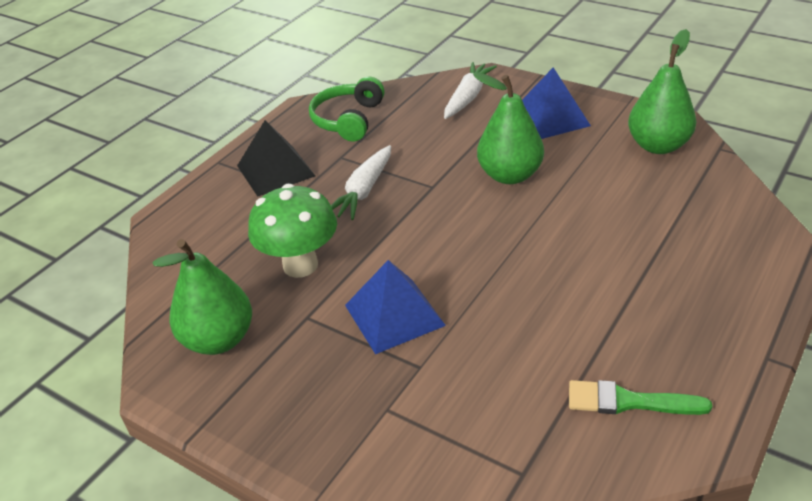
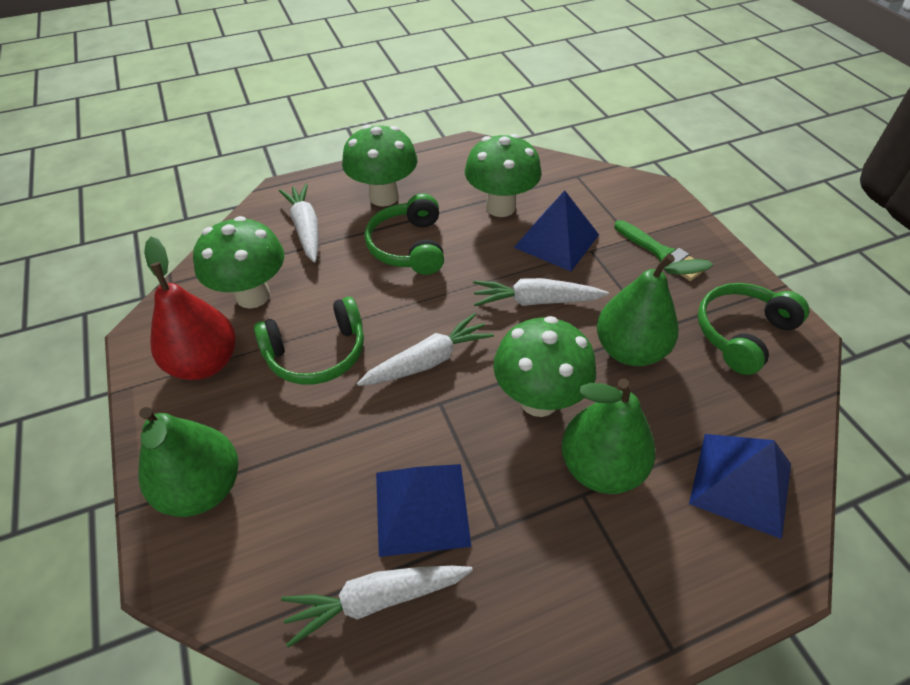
black pyramid: [237,120,315,197] = 1 -> none = 0
blue pyramid: [345,260,446,354] [522,67,591,139] = 2 -> [376,464,471,557] [514,191,599,271] [689,434,791,539] = 3
green headphones: [309,76,385,142] = 1 -> [254,296,364,385] [364,193,444,275] [698,283,809,375] = 3
green mushroom: [248,184,337,278] = 1 -> [193,216,284,309] [342,125,417,206] [465,134,542,217] [493,316,596,417] = 4
red pear: none = 0 -> [144,237,236,380] = 1
white carrot: [331,145,391,220] [444,62,497,119] = 2 -> [279,184,319,263] [281,566,473,648] [357,313,494,386] [473,278,609,306] = 4

